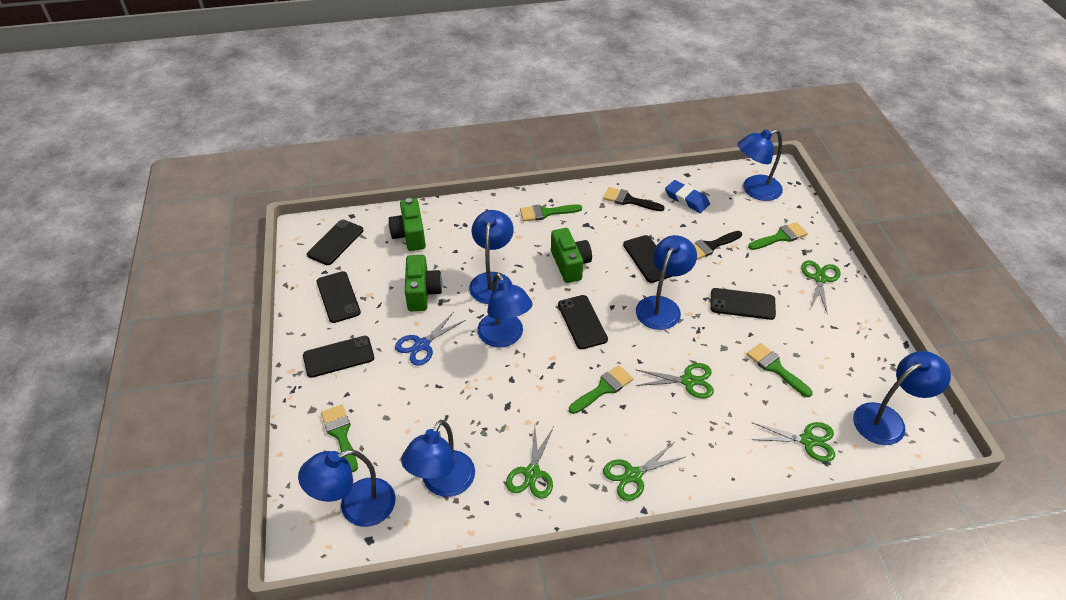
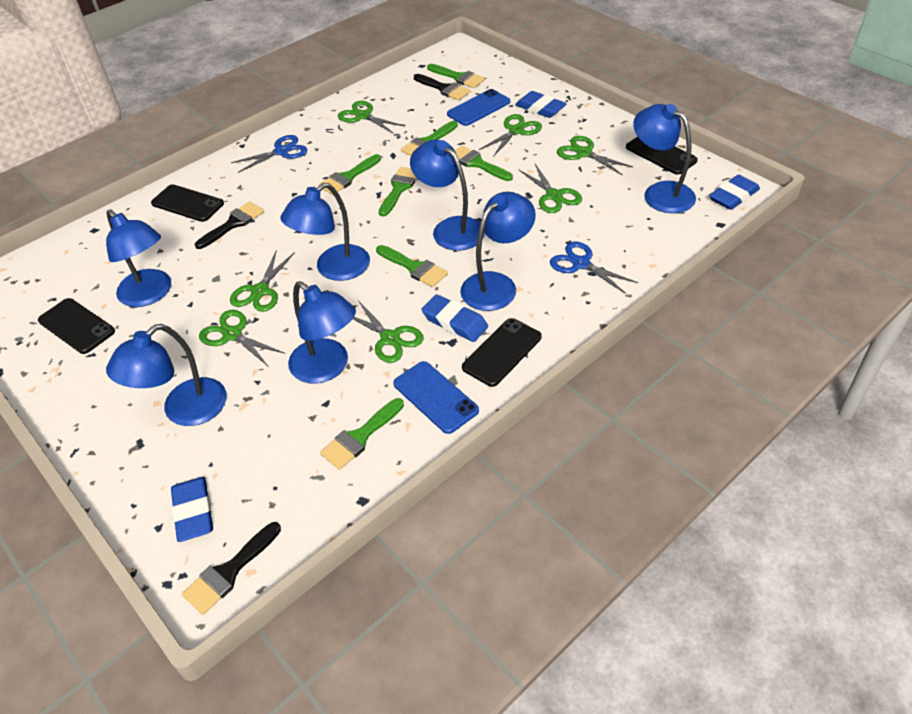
black brush: [603,187,665,211] [693,231,742,260] = 2 -> [182,522,281,615] [195,202,264,249] [414,74,470,100] = 3
black phone: [303,336,374,378] [307,220,363,265] [317,271,361,323] [558,295,608,349] [623,235,673,283] [710,288,776,320] = 6 -> [38,298,115,354] [151,184,224,222] [462,318,542,387] [626,137,698,175] = 4
blue eraser: [665,180,710,213] = 1 -> [171,477,213,542] [421,294,488,342] [515,91,567,118] [709,175,760,210] = 4
blue phone: none = 0 -> [393,361,479,434] [447,89,510,126] = 2
blue scissors: [395,313,466,366] = 1 -> [231,135,307,173] [550,242,638,294] = 2
green brush: [321,405,358,472] [520,204,582,221] [569,365,633,414] [747,343,813,397] [748,222,808,250] = 5 -> [318,154,381,195] [320,398,404,470] [376,245,448,287] [379,167,417,217] [401,121,458,156] [427,64,485,88] [455,146,513,181] = 7
green camera: [388,198,426,251] [405,255,442,311] [551,228,592,283] = 3 -> none = 0
green scissors: [506,426,554,499] [603,443,687,501] [636,363,714,398] [751,422,835,462] [801,260,840,315] = 5 -> [199,310,285,367] [230,250,295,312] [338,101,404,134] [353,300,424,363] [479,114,542,157] [519,164,582,213] [557,136,633,176] = 7

